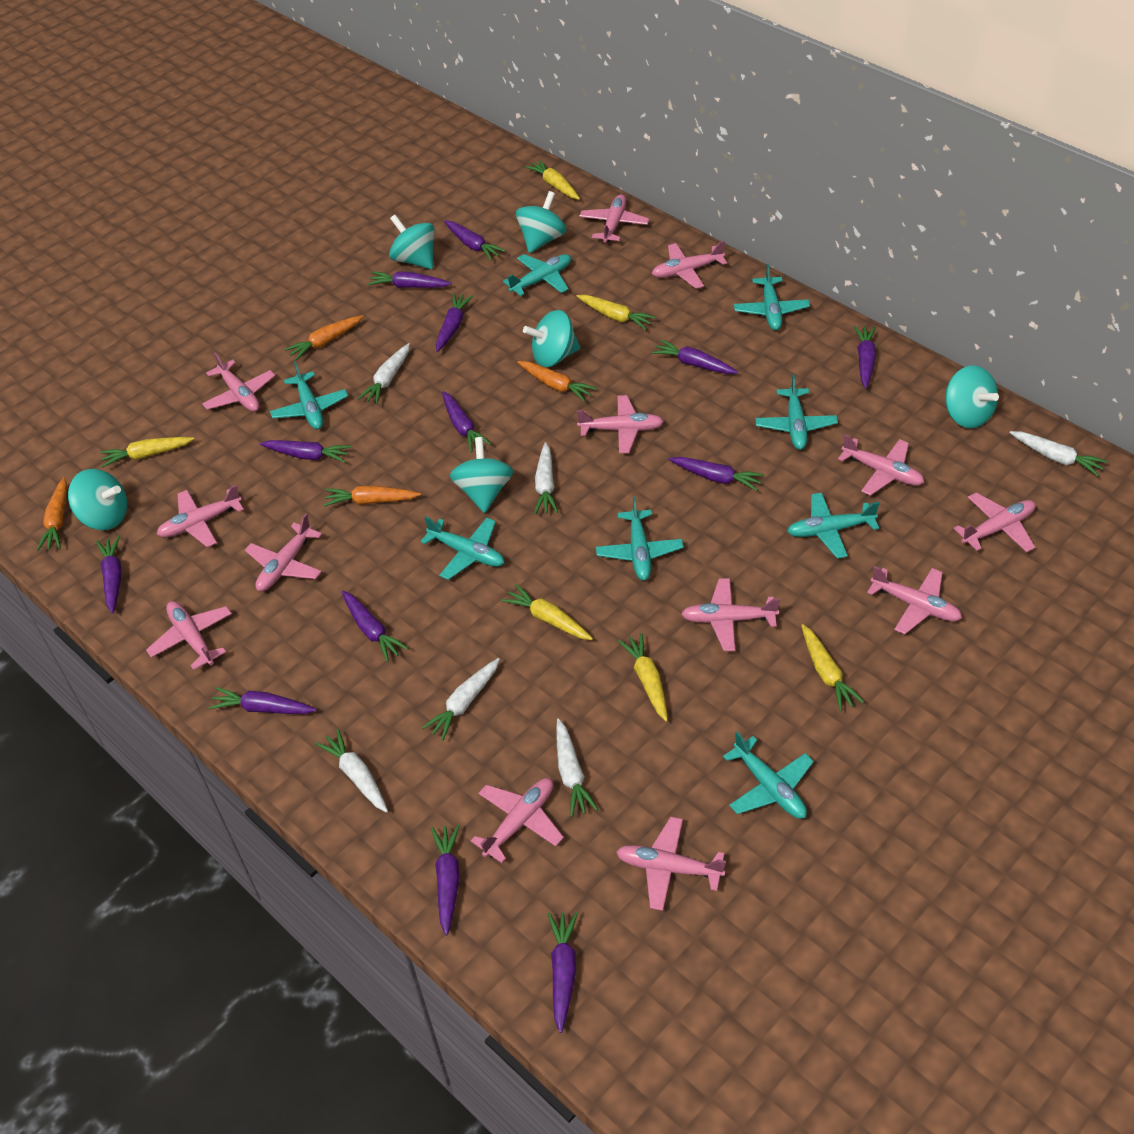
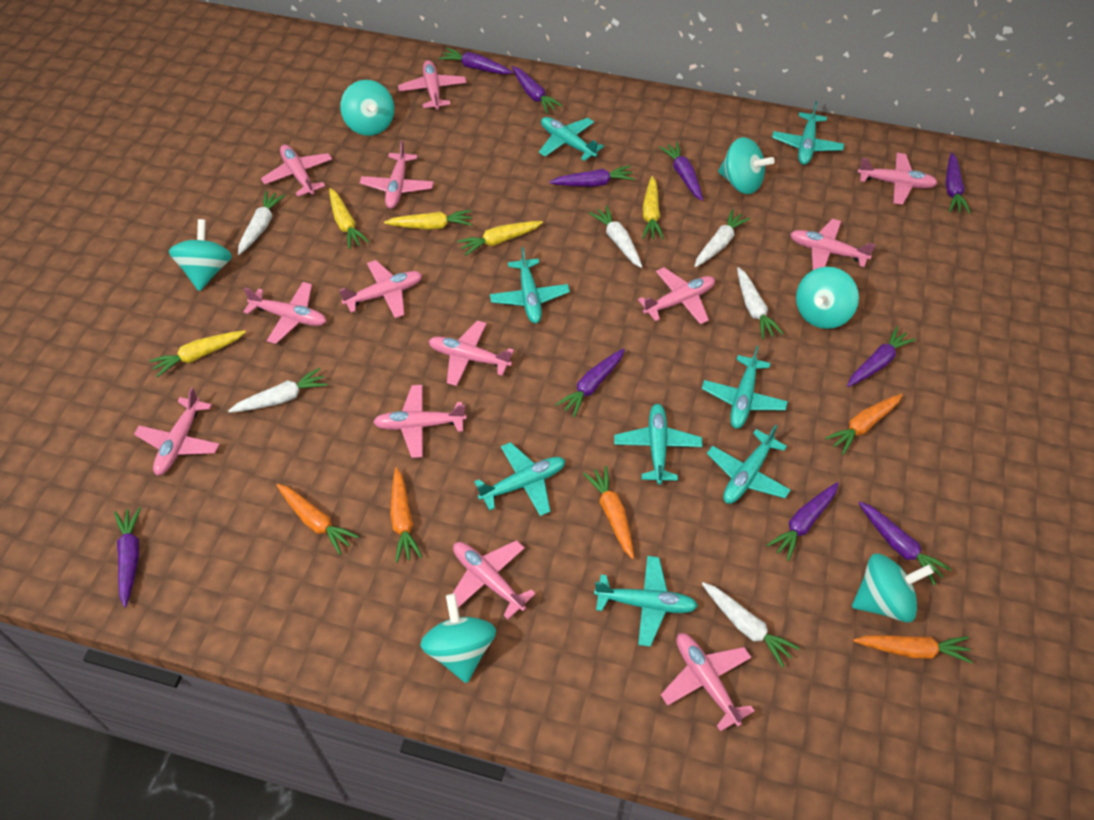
orange carrot: [37,477,67,551] [285,315,363,360] [324,485,421,507] [517,361,597,402] = 4 -> [277,484,359,555] [390,467,422,563] [583,466,634,559] [825,394,903,455] [853,635,973,663] = 5
purple carrot: [96,536,122,614] [209,687,317,714] [259,440,351,463] [342,591,408,662] [368,271,452,288] [431,825,460,936] [436,293,473,352] [442,391,491,453] [444,221,506,261] [548,912,578,1033] [652,339,738,374] [668,457,764,491] [854,326,876,388] = 13 -> [114,507,141,607] [439,48,513,74] [512,66,563,114] [549,166,635,187] [555,348,625,417] [659,142,703,201] [767,482,839,561] [847,326,916,387] [858,501,951,585] [946,152,971,214] = 10
yellow carrot: [100,437,194,467] [501,584,593,640] [525,159,580,200] [576,295,656,330] [618,633,668,722] [801,624,864,711] = 6 -> [149,330,246,377] [329,188,369,249] [384,210,472,230] [457,221,543,256] [642,176,664,239] = 5

